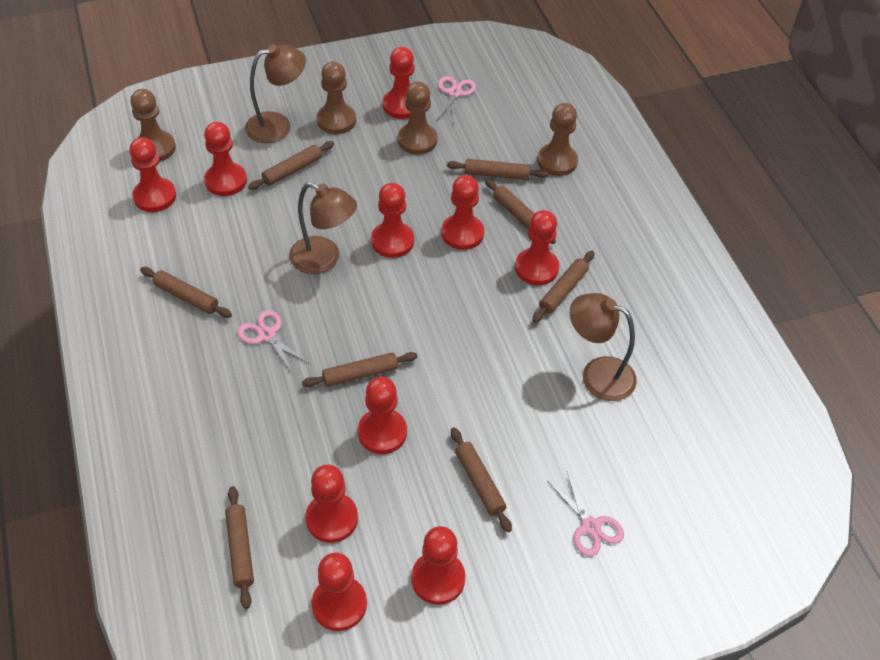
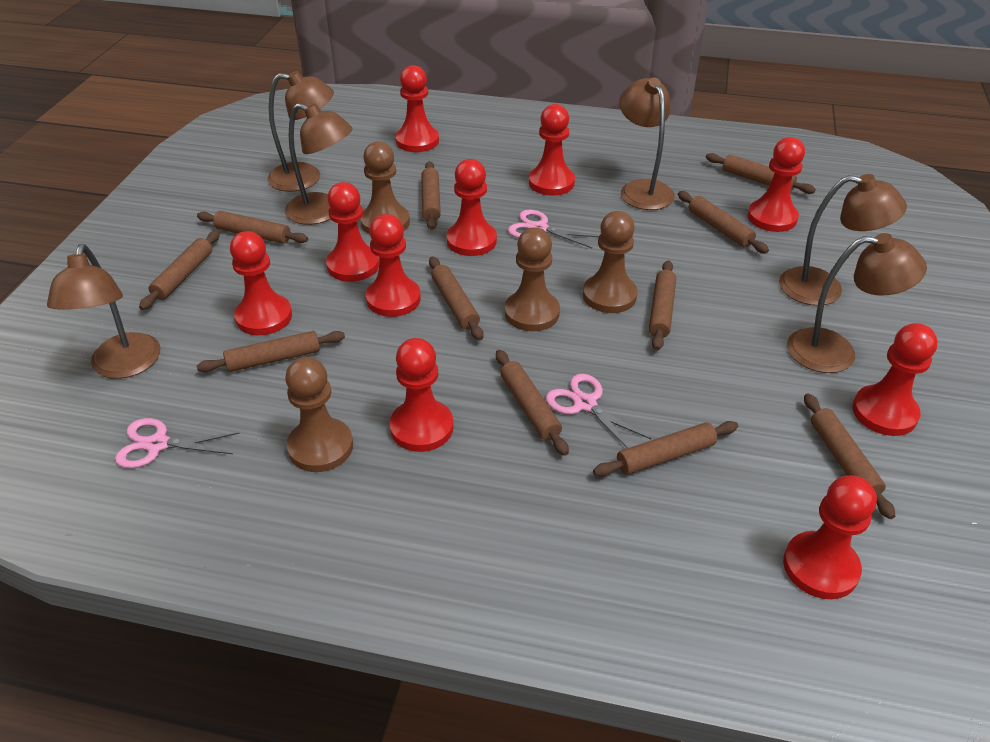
brown lamp: [245,45,306,143] [289,182,357,274] [570,293,637,401] = 3 -> [47,244,160,379] [267,71,334,192] [285,103,353,225] [619,77,675,210] [779,174,907,306] [787,233,927,373] = 6
brown rolling pin: [140,267,232,318] [225,486,254,609] [248,141,334,190] [302,352,418,387] [447,159,549,180] [451,427,512,532] [485,179,556,244] [532,251,594,323] = 8 -> [139,230,220,310] [197,211,308,244] [197,331,345,372] [421,161,441,230] [429,257,483,340] [496,350,569,456] [593,421,738,477] [649,260,676,350] [678,191,769,254] [706,153,816,194] [804,393,895,519] = 11

